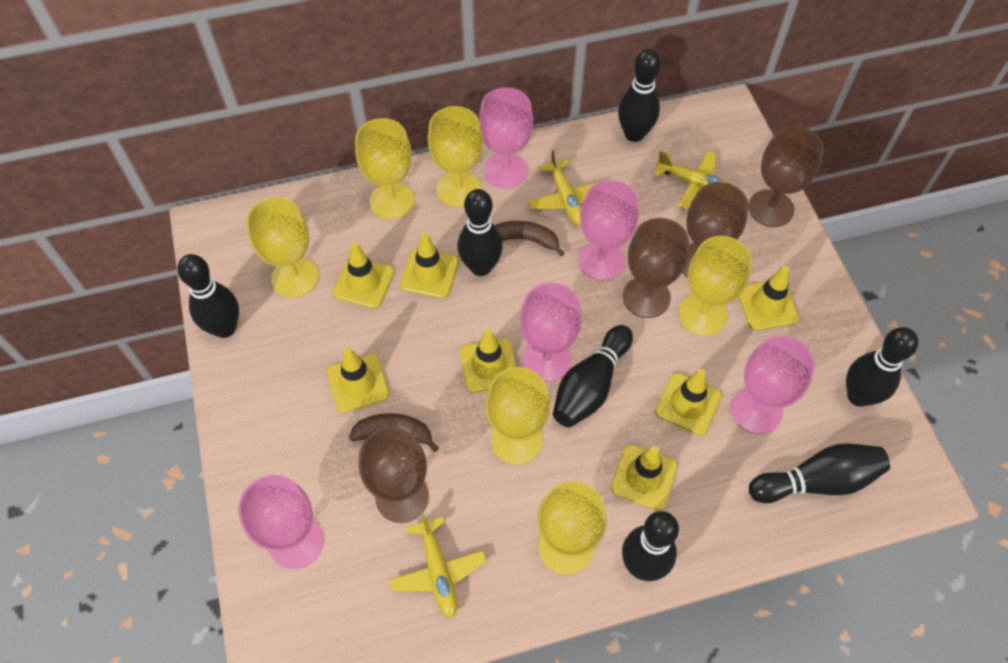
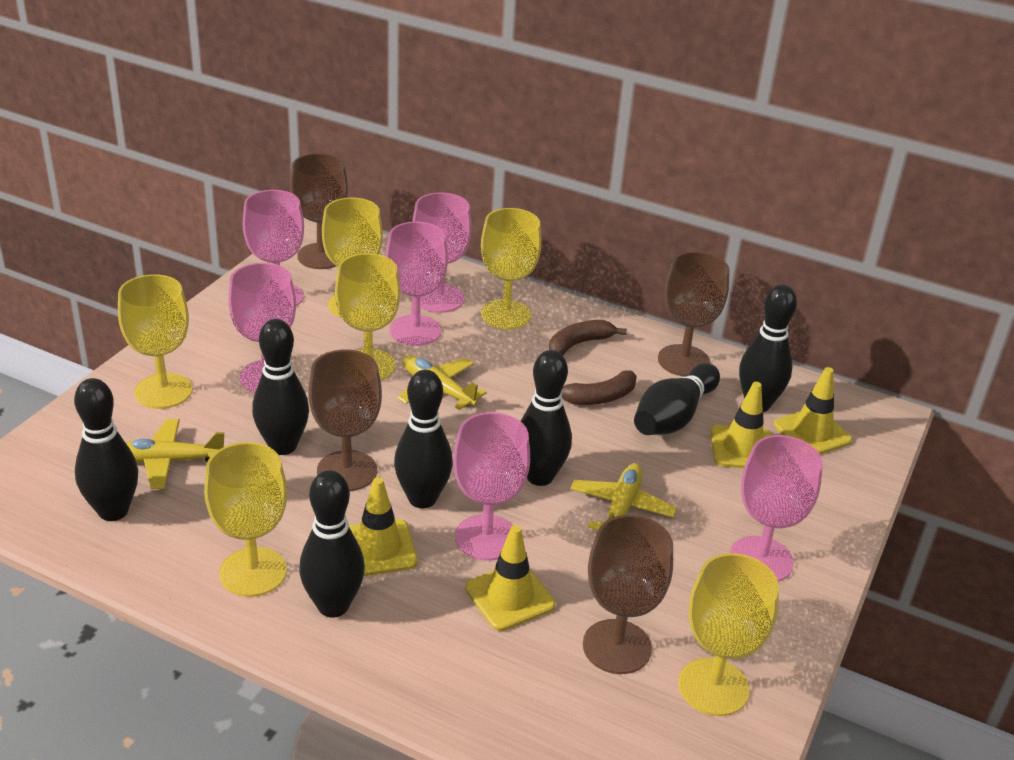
pink goblet: [238,475,324,569] [479,88,533,189] [520,283,582,382] [578,180,639,281] [731,336,815,434] = 5 -> [228,263,296,393] [243,190,304,306] [386,221,448,346] [412,192,472,313] [453,412,530,561] [730,435,823,582] = 6
yellow traffic cone: [327,347,389,413] [333,242,394,309] [400,233,459,299] [460,329,517,393] [611,444,678,510] [655,369,722,436] [739,266,799,330] = 7 -> [349,477,417,576] [465,525,555,631] [711,382,772,468] [774,367,852,454] = 4

